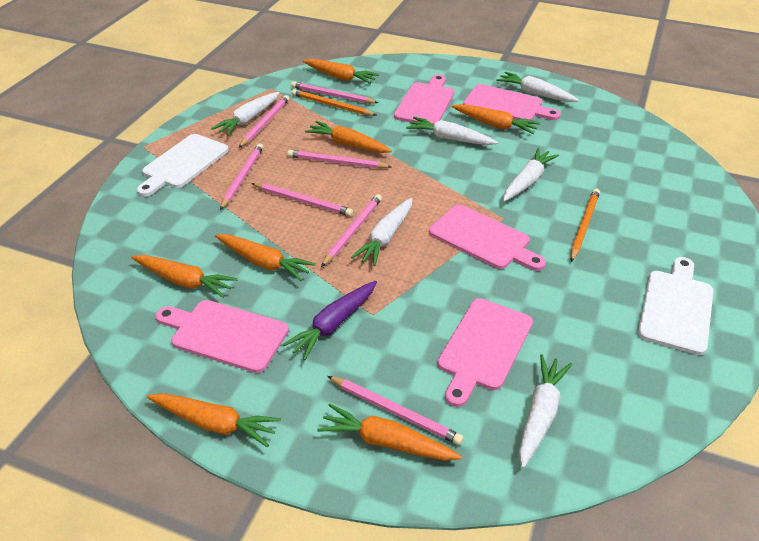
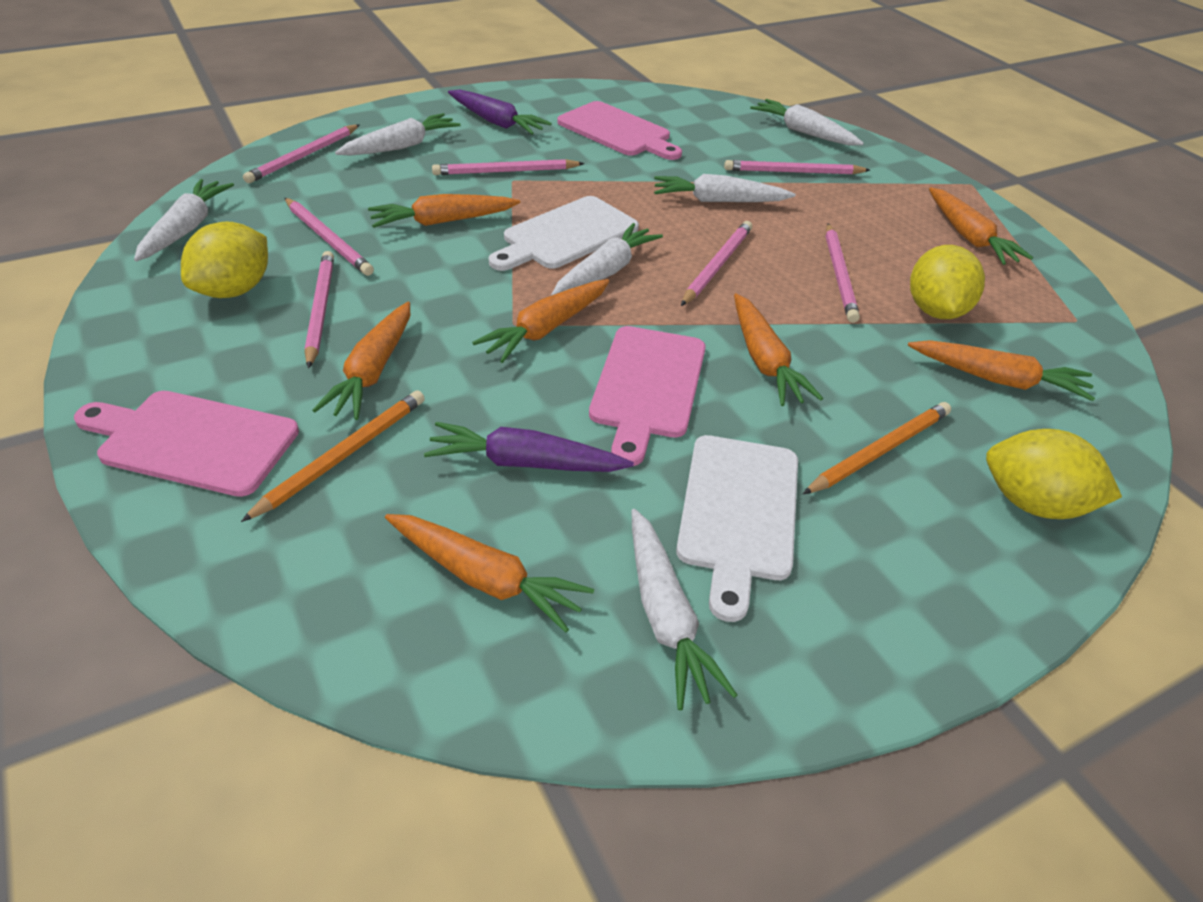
pink cutting board: [156,300,289,373] [394,74,454,125] [429,205,546,271] [438,298,533,407] [463,84,561,120] = 5 -> [74,391,299,497] [557,101,682,160] [589,326,706,466] = 3
purple carrot: [282,281,377,360] = 1 -> [424,422,634,472] [448,90,552,135] = 2
yellow lemon: none = 0 -> [181,222,268,298] [910,245,985,319] [986,429,1122,519] = 3

